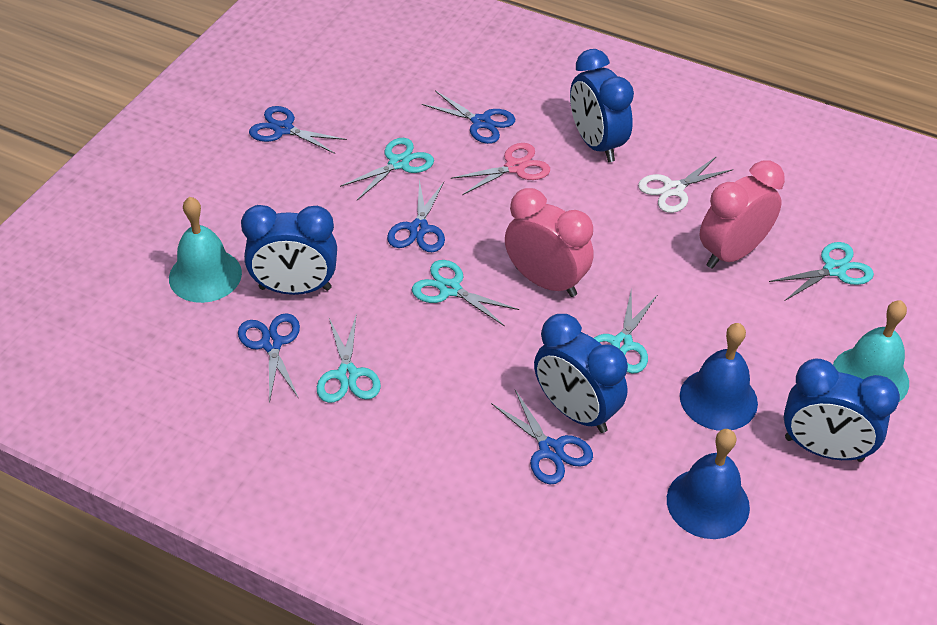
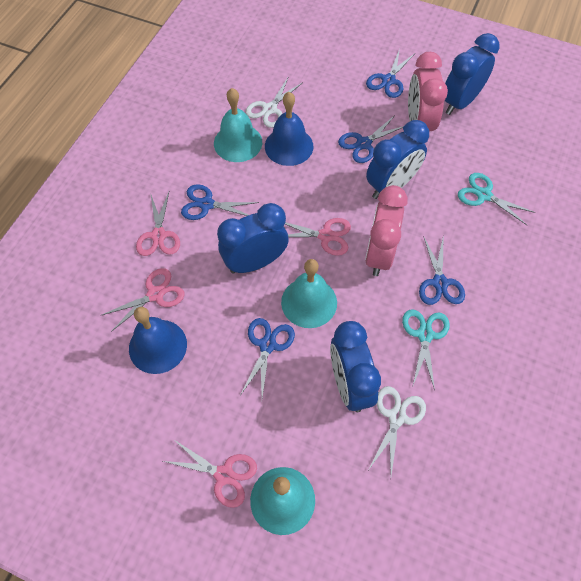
pink scissors: [451,143,550,195] = 1 -> [102,268,185,332] [136,192,180,256] [163,439,257,508] [285,218,351,256] = 4
turquoise bell: [169,197,242,303] [833,300,909,402] = 2 -> [214,88,262,162] [250,467,315,535] [281,259,337,328] = 3
turquoise scissors: [317,314,381,403] [340,138,434,200] [412,260,519,326] [594,292,657,374] [769,242,874,301] = 5 -> [402,309,450,391] [458,173,536,225] = 2
white scissors: [638,156,733,213] = 1 -> [246,76,303,128] [369,386,426,476] = 2

